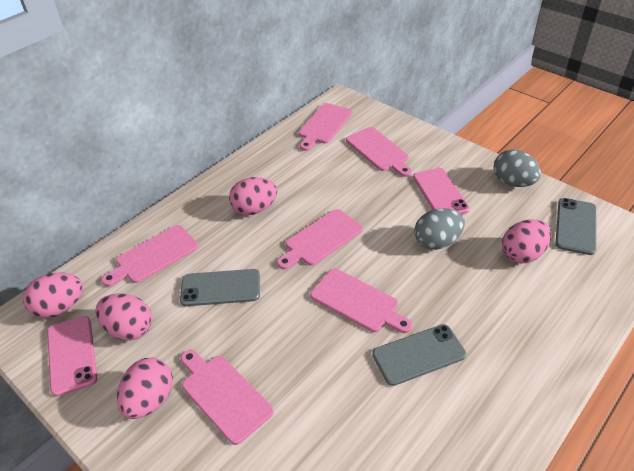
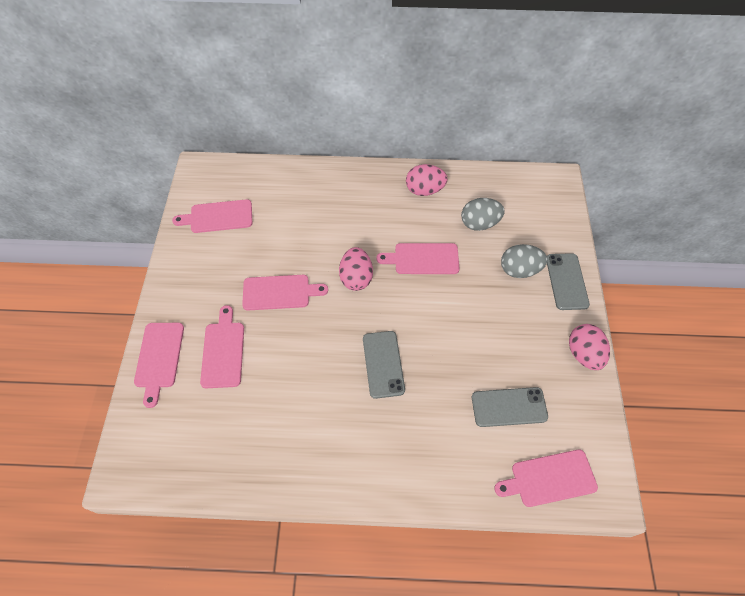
pink egg: [23,272,83,318] [95,293,152,340] [117,358,173,419] [229,177,278,215] [502,219,551,263] = 5 -> [339,247,373,291] [406,164,448,196] [569,324,610,370] = 3
pink phone: [47,316,97,396] [413,168,470,214] = 2 -> none = 0

